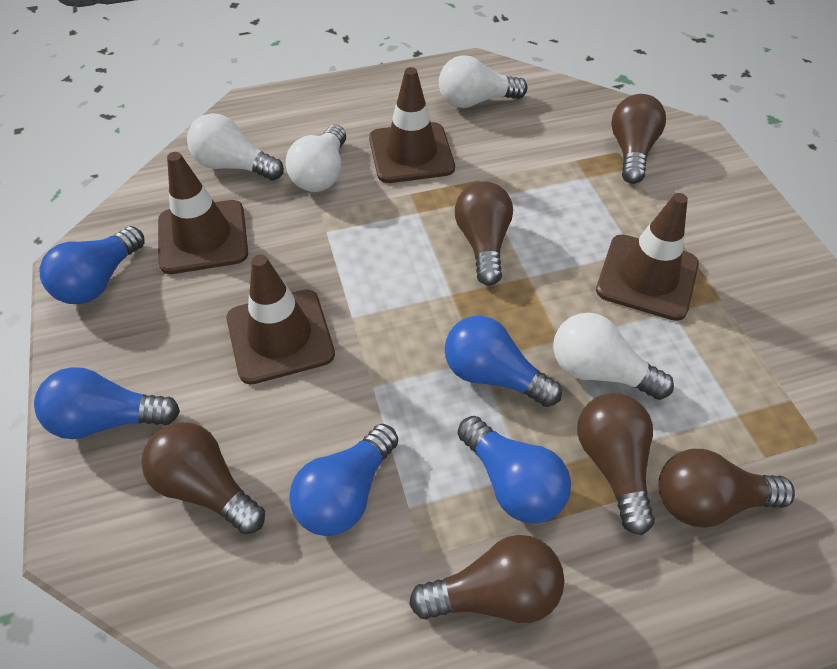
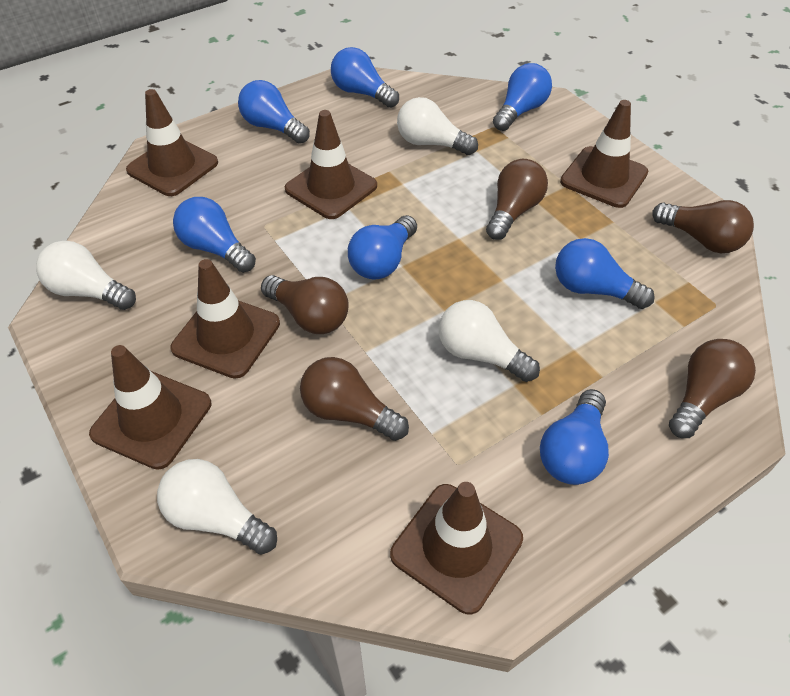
blue light bulb: [34,367,180,439] [40,226,145,304] [289,424,398,536] [444,316,562,407] [458,416,571,524] = 5 -> [173,197,256,273] [238,80,310,144] [331,47,399,108] [348,215,417,280] [493,63,552,131] [540,389,609,485] [555,238,655,309] = 7
brown light bulb: [141,422,265,535] [409,535,564,623] [455,181,513,286] [577,393,655,535] [611,94,666,184] [658,449,795,527] = 6 -> [261,275,348,334] [300,357,409,441] [486,159,548,240] [652,200,754,253] [669,339,756,438] = 5
brown traffic cone: [158,152,248,274] [227,254,335,384] [369,67,455,183] [596,193,699,321] = 4 -> [89,345,211,470] [126,89,218,196] [170,259,280,379] [285,110,377,219] [390,482,523,615] [560,100,648,208] = 6

